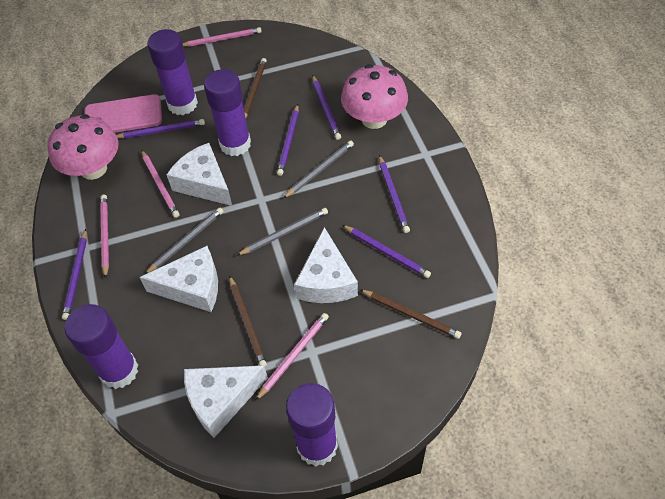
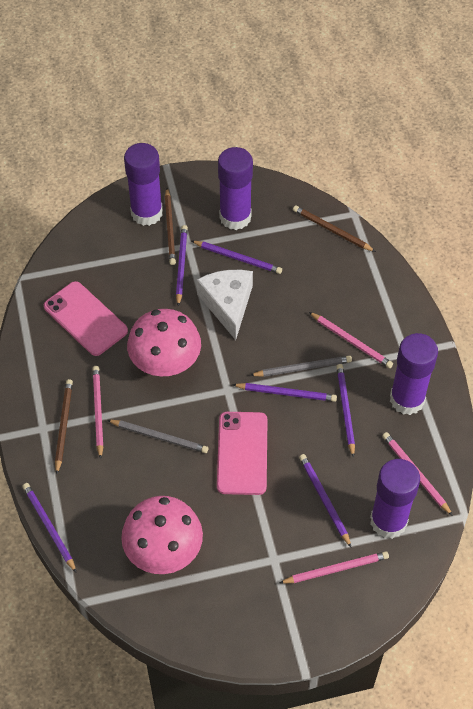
grey pencil: [144,208,223,275] [236,208,328,256] [283,141,354,198] = 3 -> [107,420,208,453] [250,356,352,377] = 2
pink phone: [84,94,162,133] = 1 -> [44,281,128,356] [217,412,268,495] = 2
white cheese: [139,246,218,312] [167,143,232,206] [184,365,268,438] [294,227,358,303] = 4 -> [197,270,253,340] = 1

